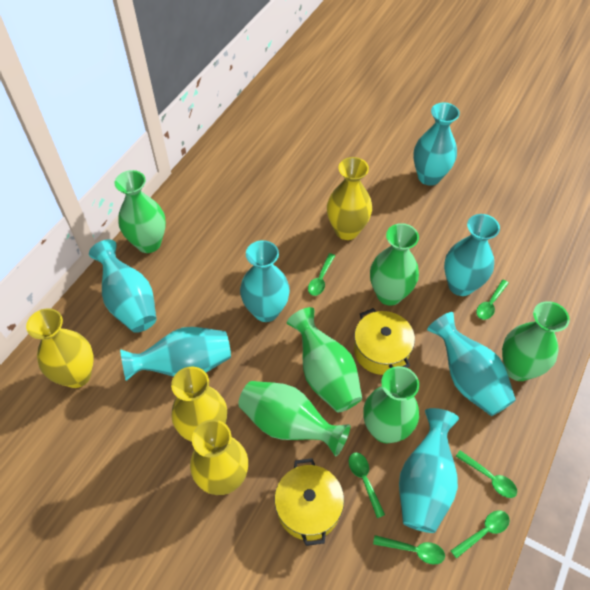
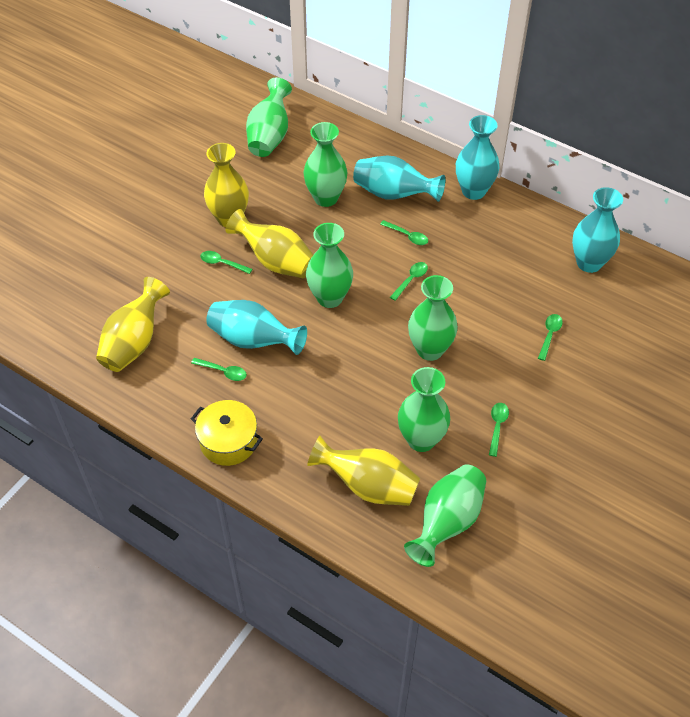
turquoise vase: [89,239,156,333] [120,327,231,381] [240,240,290,322] [399,408,459,533] [413,102,460,186] [427,312,516,416] [444,214,500,296] = 7 -> [206,300,307,355] [353,156,445,202] [456,115,499,200] [572,187,623,273] = 4
yellow pot: [275,458,344,546] [354,308,415,375] = 2 -> [191,400,263,466] = 1

